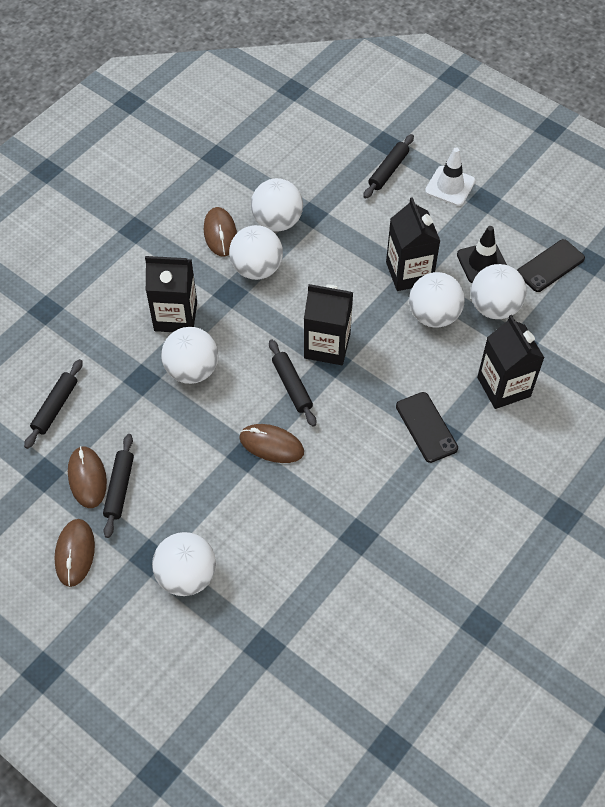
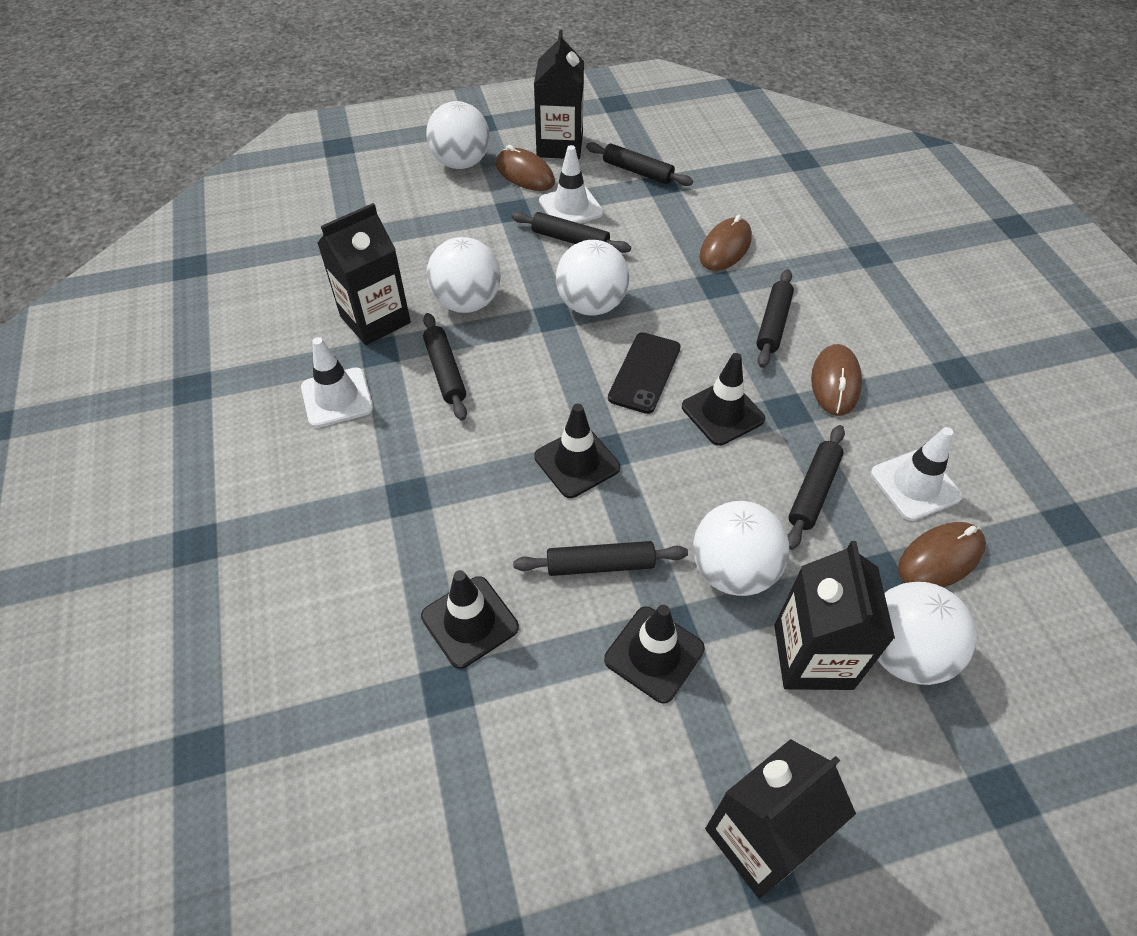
black phone: [396,392,458,463] [517,239,585,292] = 2 -> [608,332,681,414] = 1
black rolling pin: [24,359,83,449] [103,434,134,538] [269,339,316,427] [363,134,414,199] = 4 -> [423,313,467,421] [511,211,631,253] [513,541,688,576] [586,142,693,186] [756,269,794,368] [788,425,845,550] = 6
black traffic cone: [457,226,507,283] = 1 -> [421,570,519,669] [534,404,620,498] [604,605,705,703] [682,353,765,446] = 4
white ball: [152,532,216,596] [161,327,219,384] [229,225,283,280] [251,178,303,231] [409,272,465,327] [471,264,527,319] = 6 -> [426,101,490,169] [426,237,501,313] [556,240,629,316] [693,501,789,596] [878,582,977,685] = 5
white traffic cone: [425,148,476,206] = 1 -> [301,337,373,428] [539,145,604,223] [871,427,963,521] = 3

